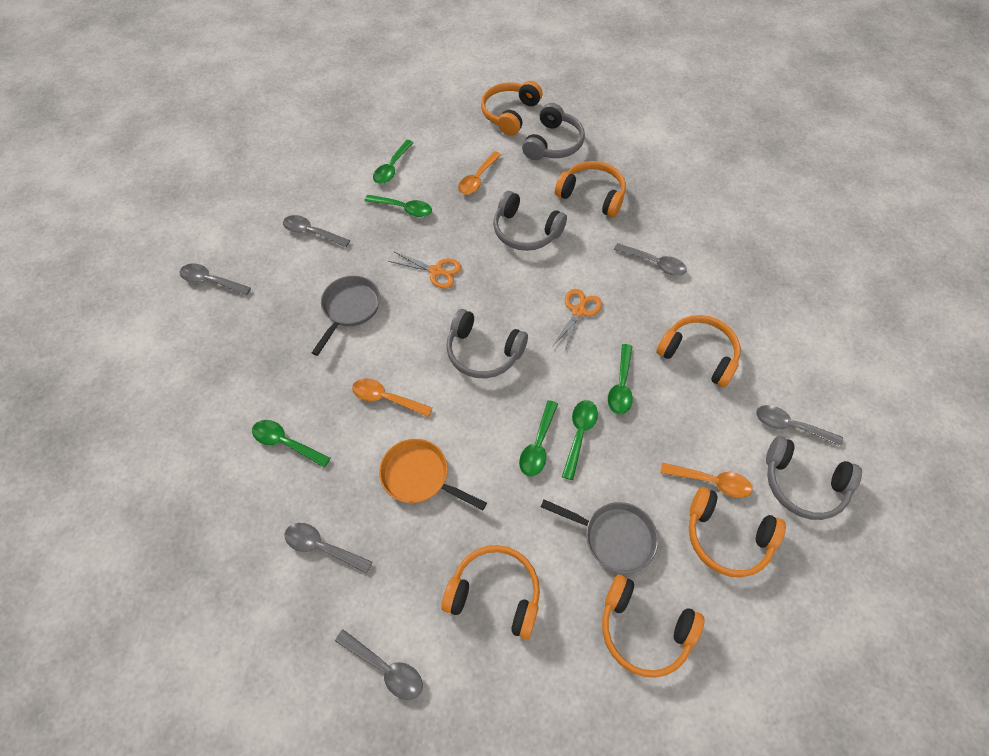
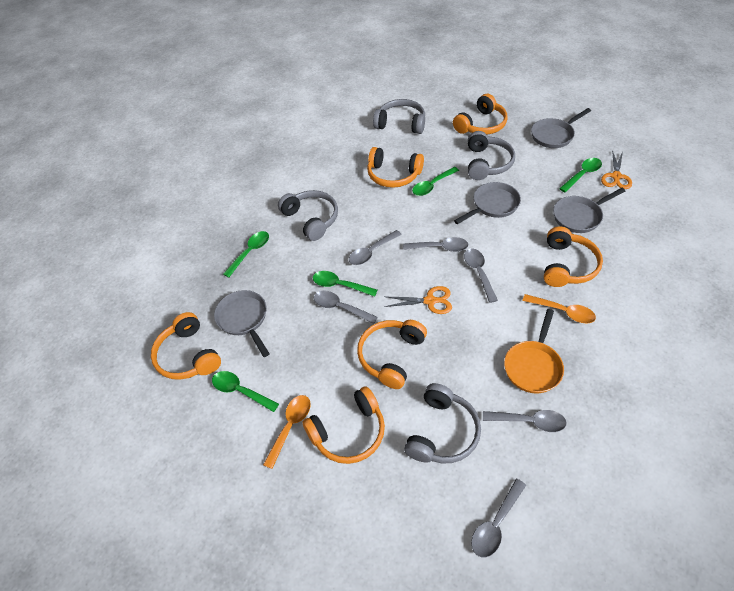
green spoon: [252,420,331,468] [365,195,432,217] [373,140,414,184] [519,400,558,476] [562,400,598,480] [608,344,633,414] = 6 -> [212,371,279,412] [223,231,269,278] [313,271,377,297] [412,167,459,196] [559,158,602,192] = 5
grey pan: [312,276,380,356] [541,500,658,573] = 2 -> [214,290,270,357] [454,182,521,224] [531,108,591,148] [553,188,626,233] = 4
orange spoon: [352,378,432,417] [458,151,501,194] [660,463,753,498] = 3 -> [263,395,311,469] [522,294,596,323] = 2

